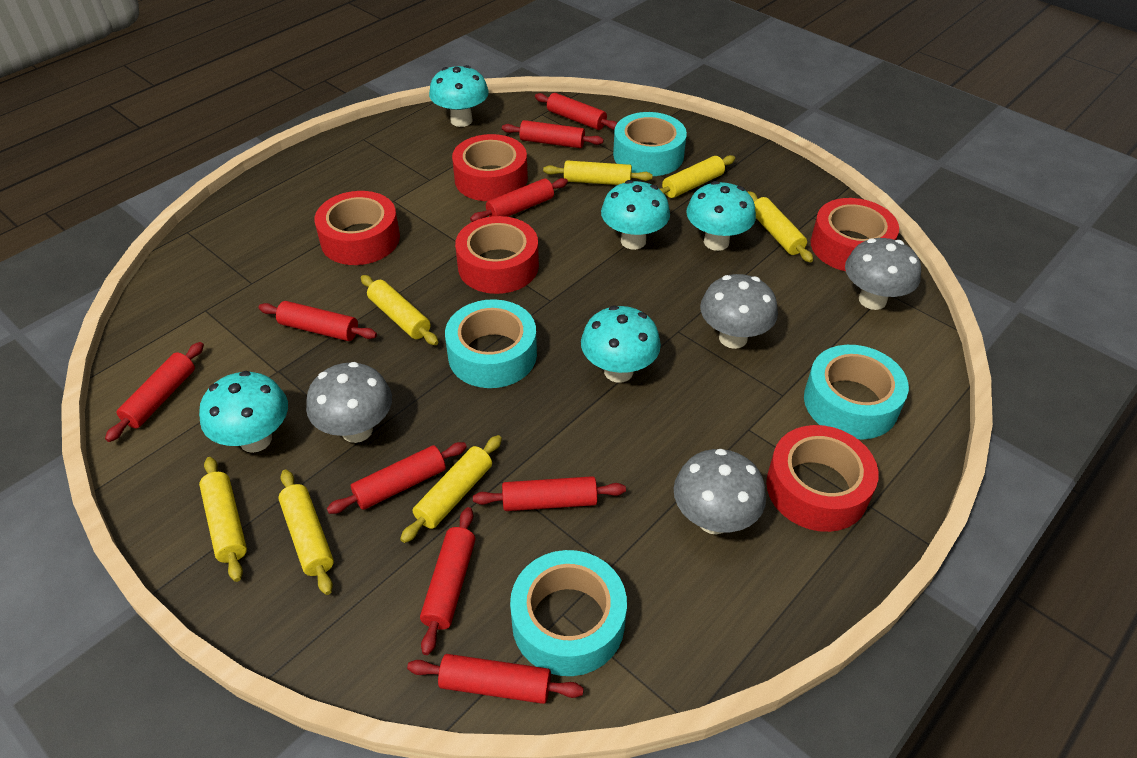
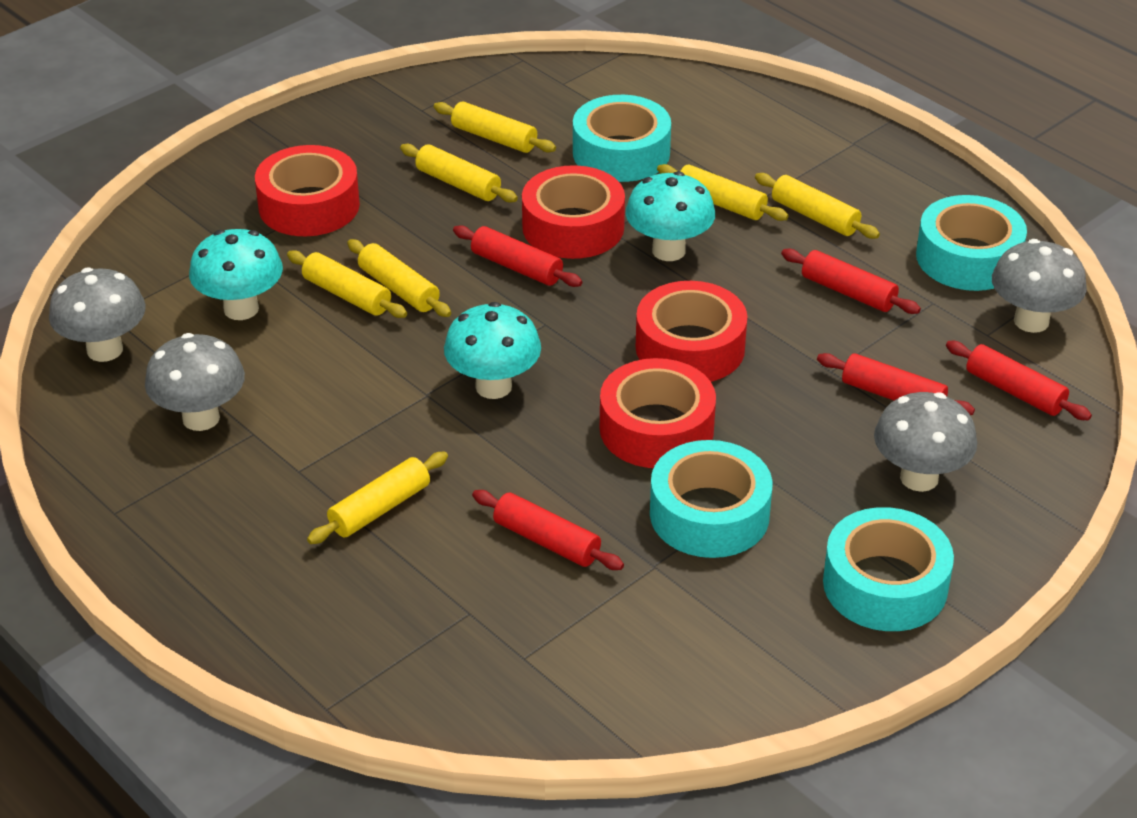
red rolling pin: [105,342,204,442] [258,301,377,341] [327,442,467,514] [407,654,584,704] [420,507,475,655] [470,178,568,222] [473,476,626,511] [502,120,604,148] [535,93,617,130] = 9 -> [453,225,582,287] [472,490,624,570] [781,248,921,314] [817,353,975,415] [946,341,1092,420] = 5
red tape: [314,191,400,265] [452,134,528,201] [455,216,539,294] [766,425,879,532] [811,198,899,271] = 5 -> [255,145,360,236] [522,165,625,259] [600,358,716,468] [636,281,747,382] = 4
turquoise mushroom: [199,371,288,453] [429,65,489,127] [581,306,661,383] [601,180,670,250] [686,181,756,251] = 5 -> [189,229,283,320] [444,302,541,399] [626,171,715,261] = 3

